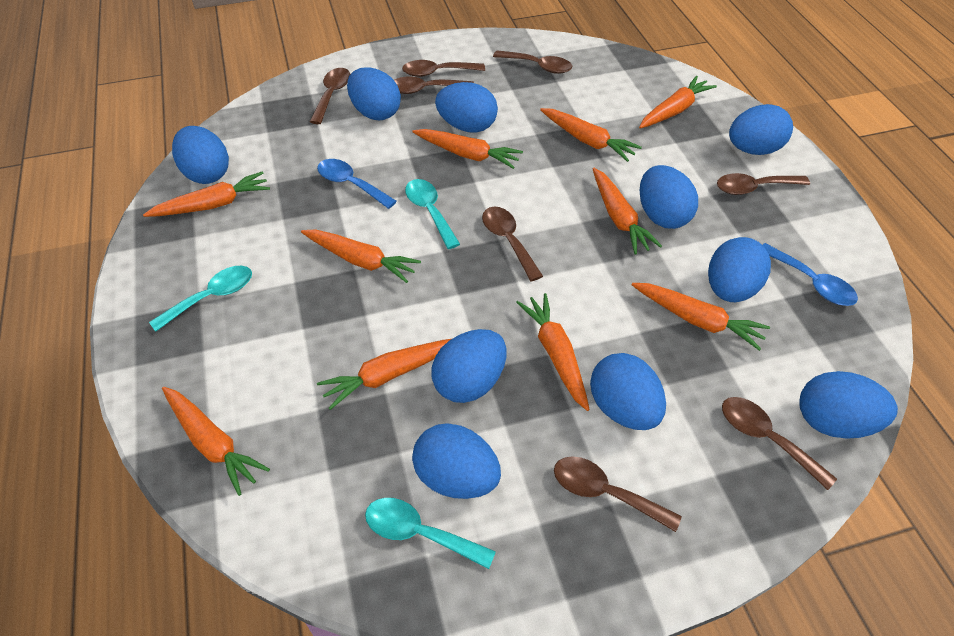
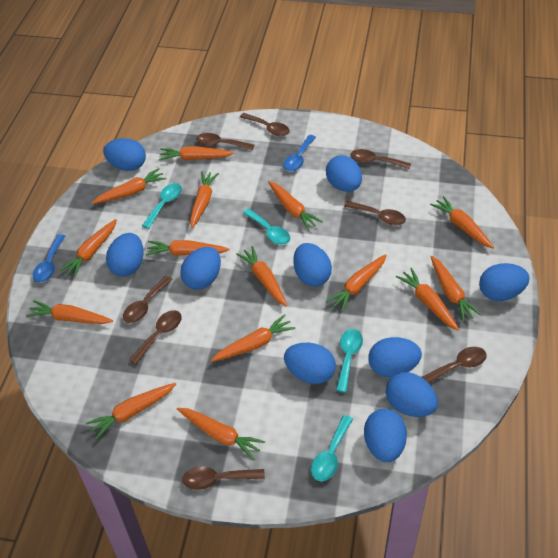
orange carrot: [143,171,270,217] [162,387,270,496] [301,229,421,283] [317,339,451,410] [412,129,523,169] [516,293,590,411] [540,108,642,162] [593,168,662,254] [632,283,770,351] [639,76,717,128] = 10 -> [26,300,113,324] [59,219,117,278] [86,383,176,440] [92,168,167,204] [146,240,229,256] [159,146,234,161] [177,408,265,460] [190,171,219,228] [211,314,296,362] [236,246,287,307] [268,181,323,231] [326,254,387,312] [396,268,459,331] [430,196,494,248] [430,256,482,322] = 15
turquoise spoon: [149,266,252,331] [365,498,496,569] [405,179,460,249] = 3 -> [142,183,182,229] [243,208,290,245] [311,415,353,481] [336,329,363,393] = 4

